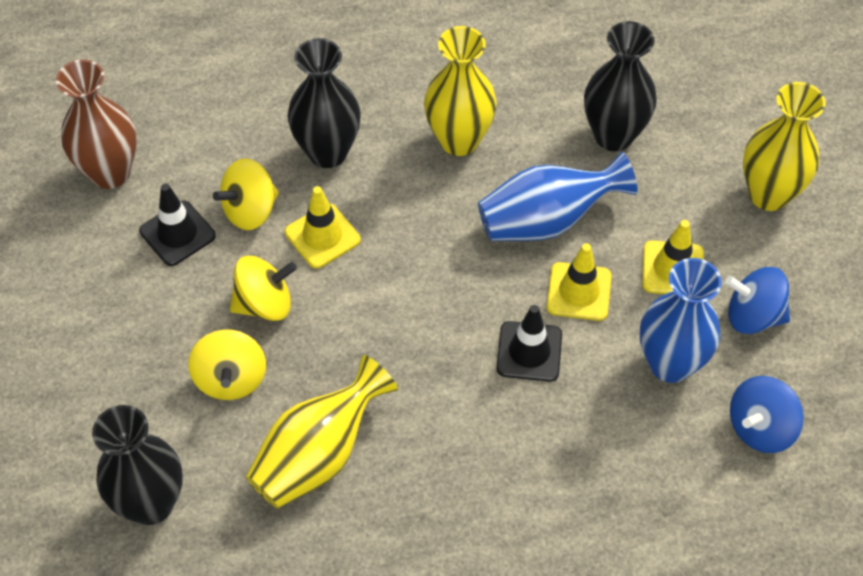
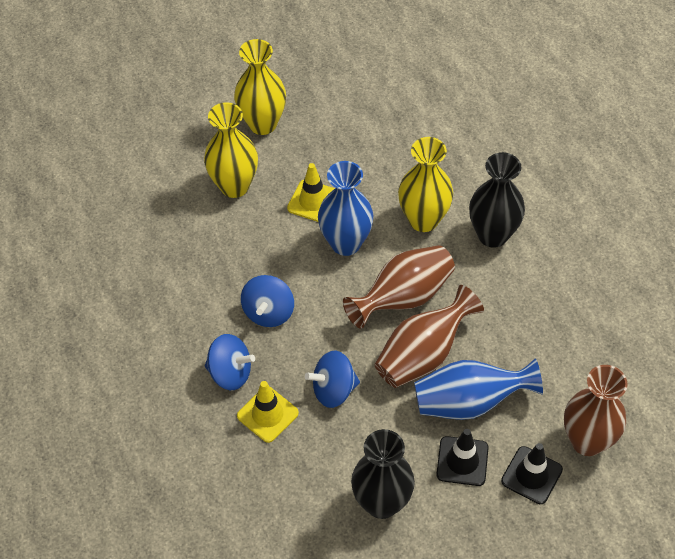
black vase: [92,405,183,525] [288,38,361,168] [584,21,657,151] = 3 -> [351,429,415,519] [469,152,525,248] = 2
blue spinning top: [725,267,790,334] [730,376,804,453] = 2 -> [205,334,255,390] [241,275,294,327] [305,351,360,408] = 3
brown vase: [56,59,137,189] = 1 -> [343,245,455,329] [375,285,484,388] [564,365,627,456] = 3
yellow spinning top: [188,329,266,400] [213,158,279,230] [230,256,297,321] = 3 -> none = 0
yellow traffic cone: [285,186,361,269] [547,243,612,321] [642,220,704,294] = 3 -> [237,381,299,443] [287,163,335,222] = 2

